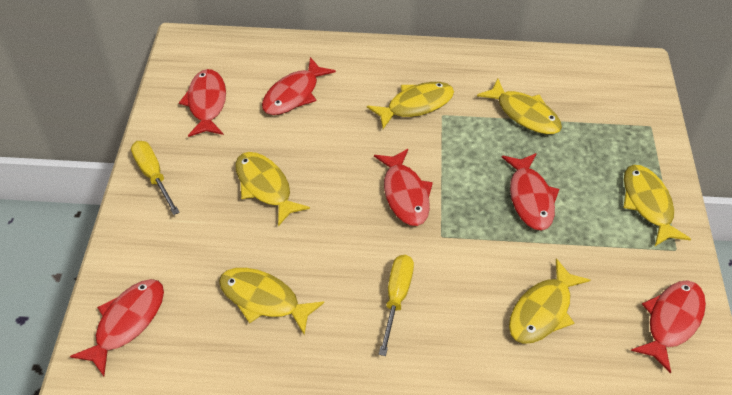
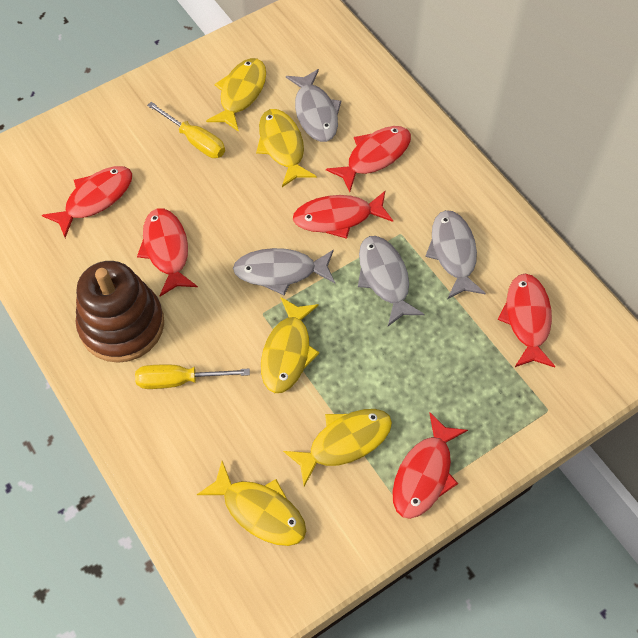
brown stacking toy: none = 0 -> [76,261,164,363] = 1
grey fish: none = 0 -> [233,248,335,295] [286,69,341,142] [358,236,425,326] [425,210,486,299] = 4
yellow fish: [219,268,324,335] [235,152,310,226] [367,82,454,129] [477,79,562,134] [509,259,590,344] [623,165,691,246] = 6 -> [197,461,306,546] [206,58,266,132] [256,109,317,187] [261,297,320,393] [283,409,392,487] = 5

